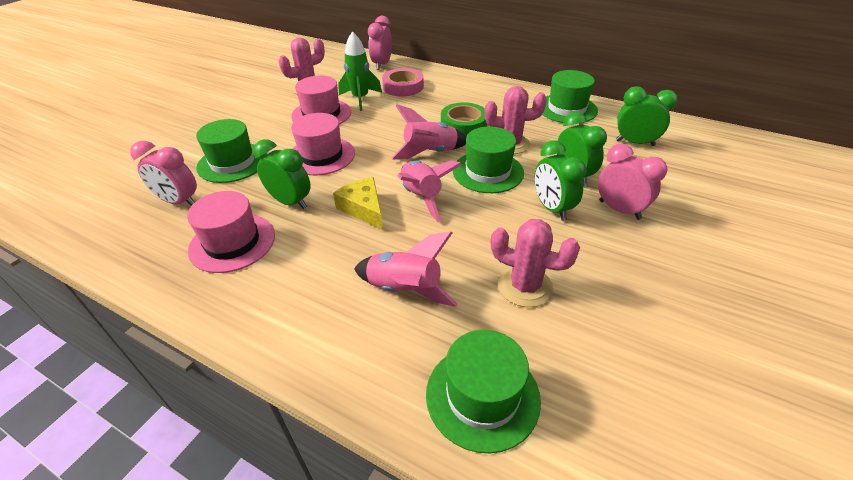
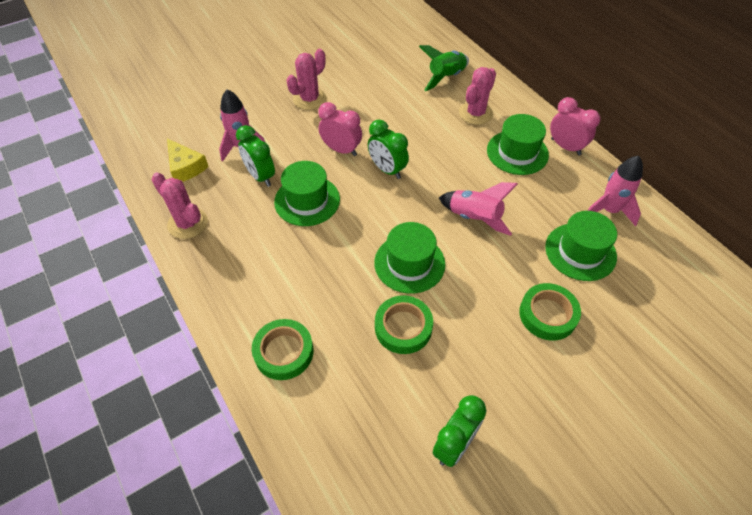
green clock: [253,139,311,209] [534,140,587,221] [557,112,607,186] [616,87,677,146] = 4 -> [236,125,275,187] [368,120,409,179] [433,395,487,467] = 3
green tape: [441,102,487,137] = 1 -> [252,319,313,380] [375,295,433,354] [519,283,581,341] = 3
pink clock: [130,141,197,206] [368,16,392,70] [598,143,668,220] = 3 -> [318,102,362,156] [550,97,601,156] = 2
pink hat: [187,191,275,273] [291,76,351,124] [291,113,355,175] = 3 -> none = 0
pink tape: [382,68,424,96] = 1 -> none = 0

